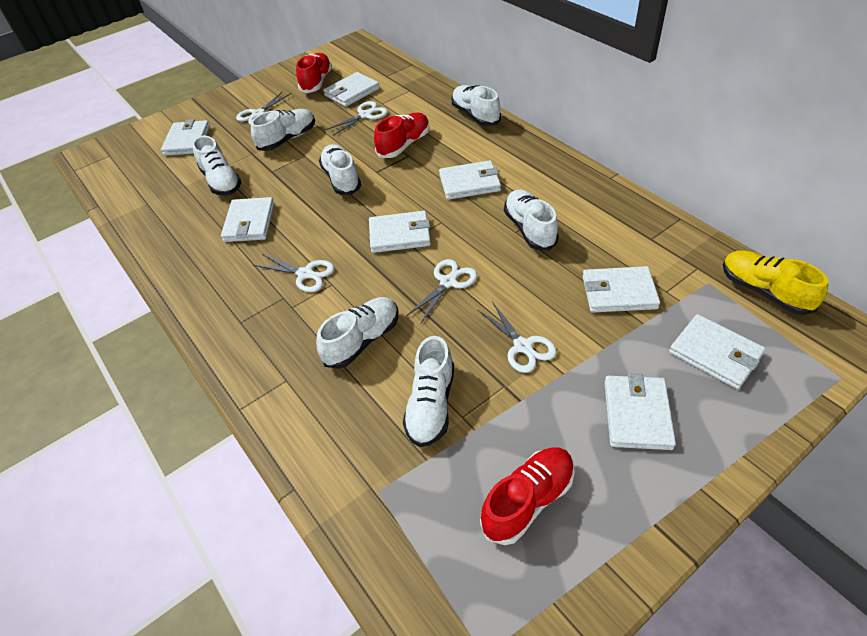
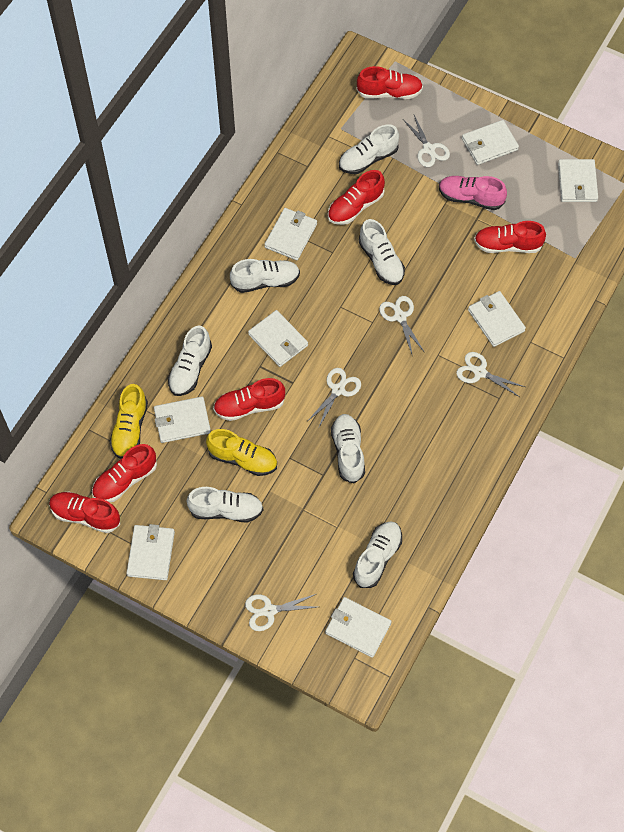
pink shoe: none = 0 -> [439,176,507,210] = 1
red shoe: [296,53,332,93] [374,113,430,158] [480,447,575,545] = 3 -> [49,491,120,533] [92,444,157,502] [213,378,285,421] [328,170,385,225] [357,66,423,99] [474,221,546,253] = 6
yellow shoe: [723,250,828,315] = 1 -> [109,384,148,459] [206,429,277,476] = 2

